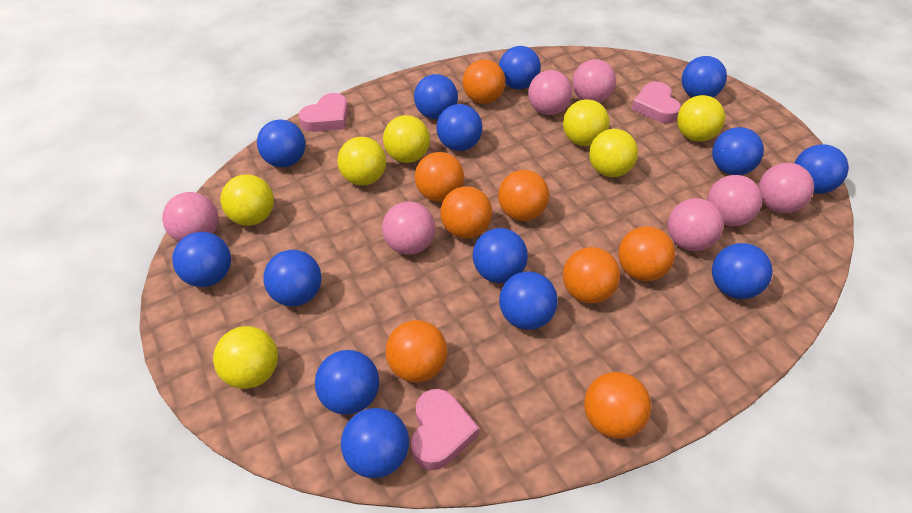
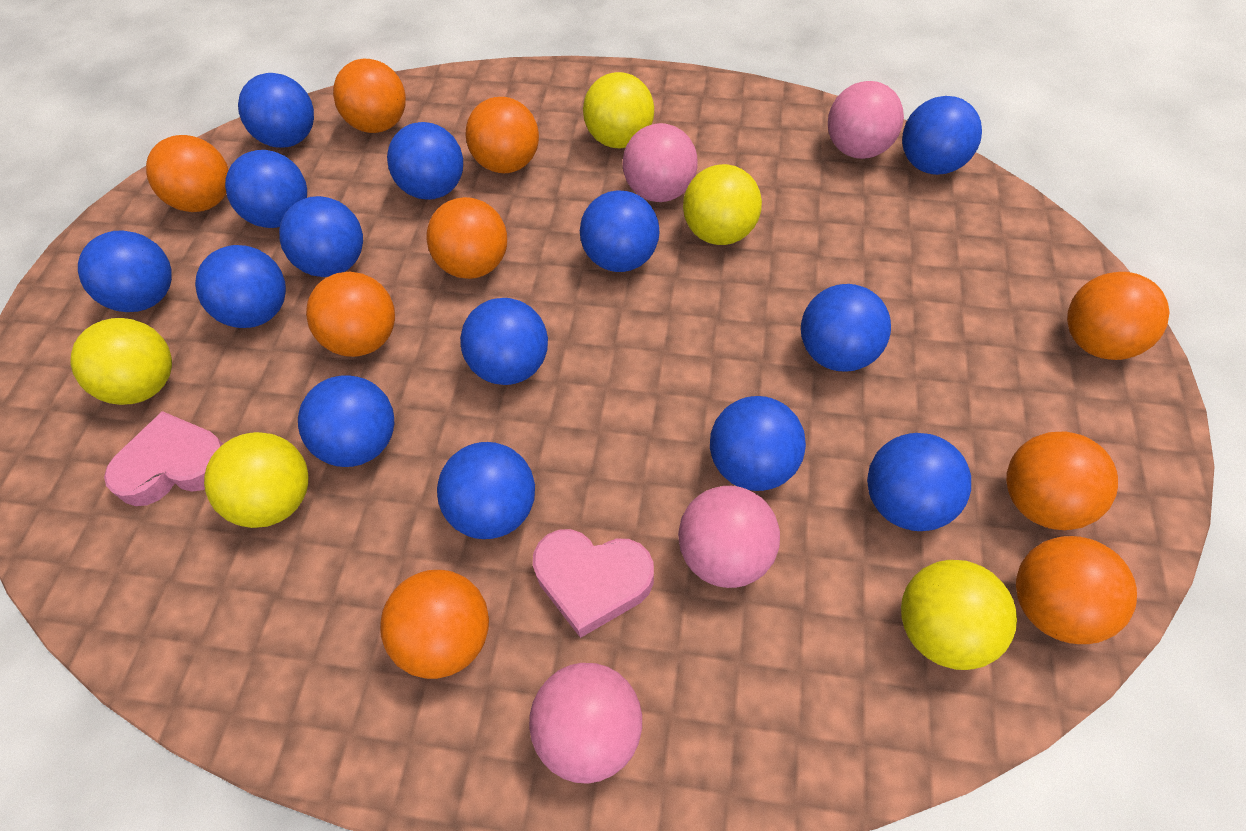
orange ball: [386,320,447,383] [415,152,464,202] [440,186,492,239] [463,59,506,104] [498,170,549,221] [563,247,620,304] [584,372,651,439] [618,226,675,281] = 8 -> [146,135,228,212] [306,272,395,357] [333,59,406,133] [380,570,489,679] [426,197,507,279] [465,97,539,173] [1006,431,1118,530] [1016,536,1137,644] [1067,272,1170,360] = 9
pink ball: [162,192,218,242] [382,202,435,255] [528,70,572,115] [572,59,616,103] [668,198,724,251] [707,175,762,226] [759,163,814,213] = 7 -> [529,663,642,784] [622,123,698,202] [678,486,780,588] [828,81,904,159] = 4
pink heart: [299,93,348,132] [411,389,479,470] [632,82,681,123] = 3 -> [104,411,223,506] [533,529,654,638] = 2
yellow ball: [213,326,278,389] [220,174,274,226] [337,137,386,186] [383,115,430,163] [563,99,610,146] [589,129,638,177] [677,95,725,142] = 7 -> [71,318,172,405] [204,432,308,528] [583,72,654,148] [683,164,762,245] [901,560,1017,670] = 5

